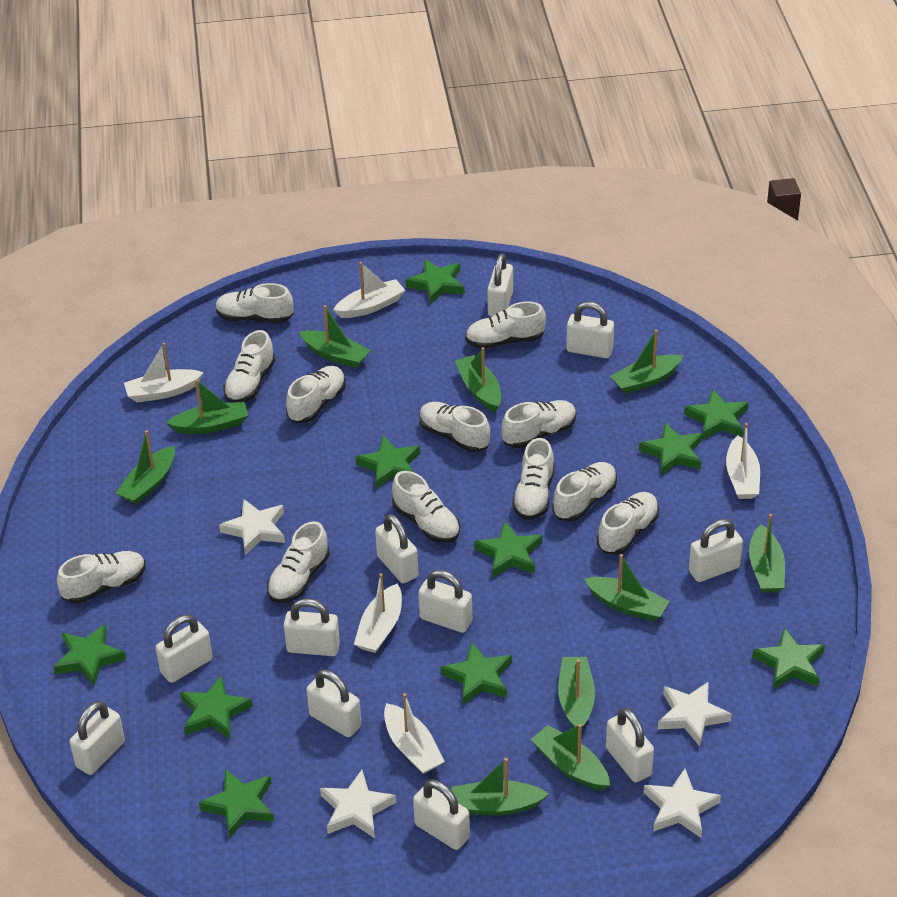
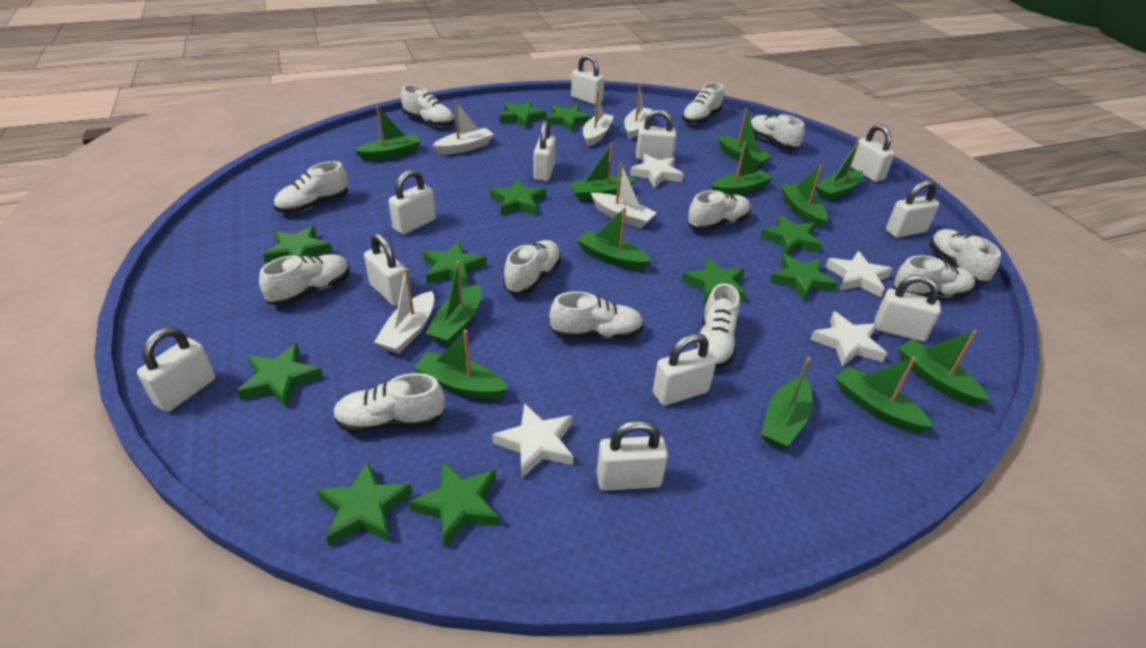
green boat: [116,430,175,504] [167,379,248,434] [299,305,371,368] [452,758,548,815] [455,347,501,412] [531,724,610,790] [558,657,595,727] [584,554,670,621] [611,330,683,394] [749,514,785,593] = 10 -> [355,106,421,161] [414,330,508,399] [426,261,482,345] [569,143,636,201] [577,207,651,270] [712,142,772,195] [718,108,772,168] [761,357,813,449] [780,165,828,228] [816,141,863,201] [835,357,934,433] [898,330,990,406] = 12
green star: [53,624,126,686] [180,675,253,739] [199,769,274,839] [356,436,420,489] [405,259,464,305] [441,642,512,705] [474,521,542,578] [639,423,703,475] [684,389,749,440] [752,627,825,689] = 10 -> [237,343,323,408] [263,225,332,263] [317,461,413,546] [408,461,500,548] [423,241,487,287] [490,179,546,215] [500,101,546,129] [546,104,593,132] [682,257,746,305] [760,215,822,255] [770,254,838,301] = 11

